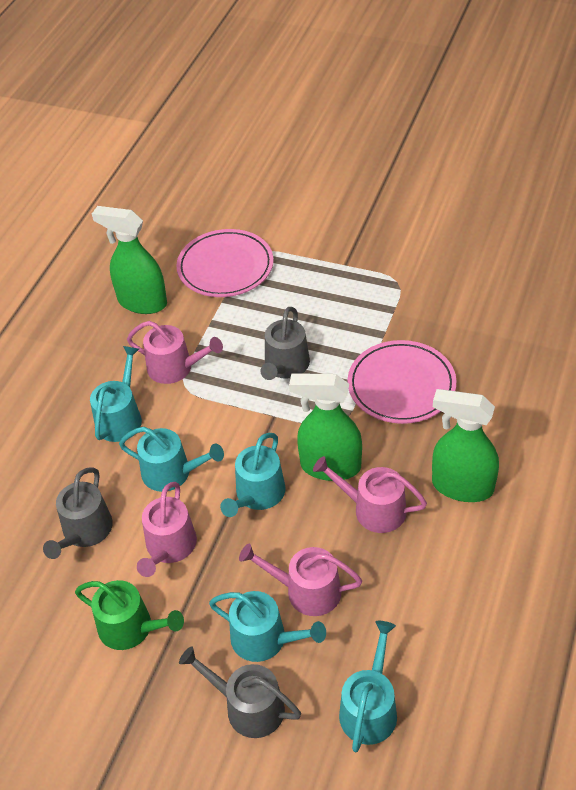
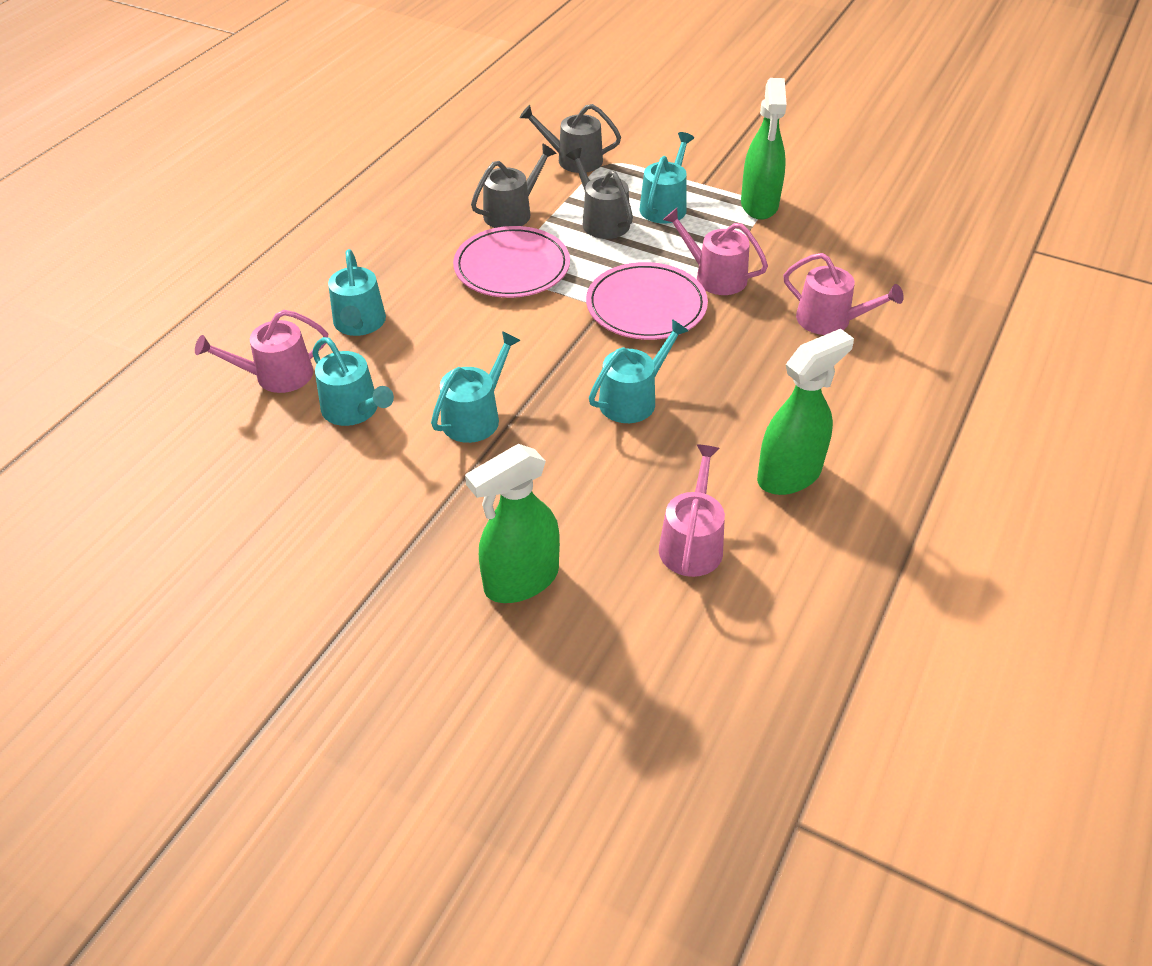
green watering can: [75,580,184,650] = 1 -> none = 0

